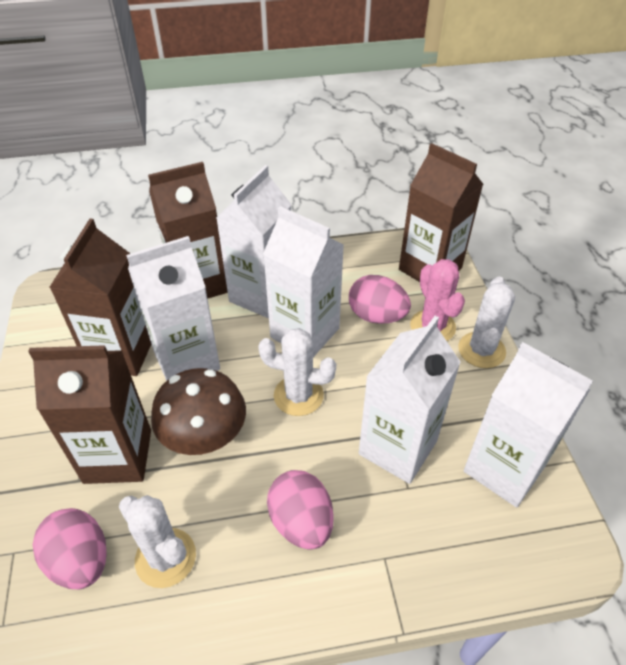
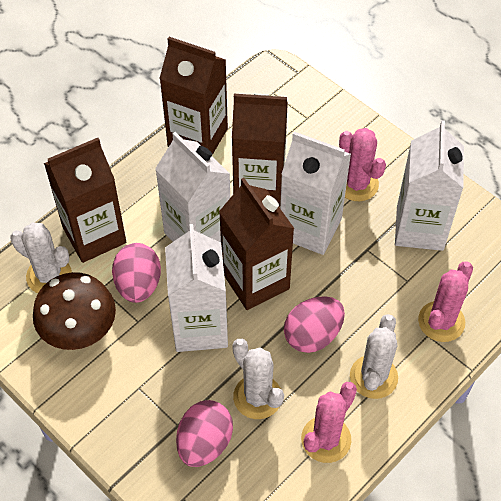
pink cactus: [410,259,465,341] = 1 -> [301,382,357,463] [339,128,386,201] [418,261,473,342] = 3
white carton: [126,236,220,381] [216,165,292,318] [263,206,344,357] [359,316,461,484] [464,342,593,507] = 5 -> [155,132,230,242] [165,224,228,352] [280,132,351,255] [395,120,464,251] = 4

